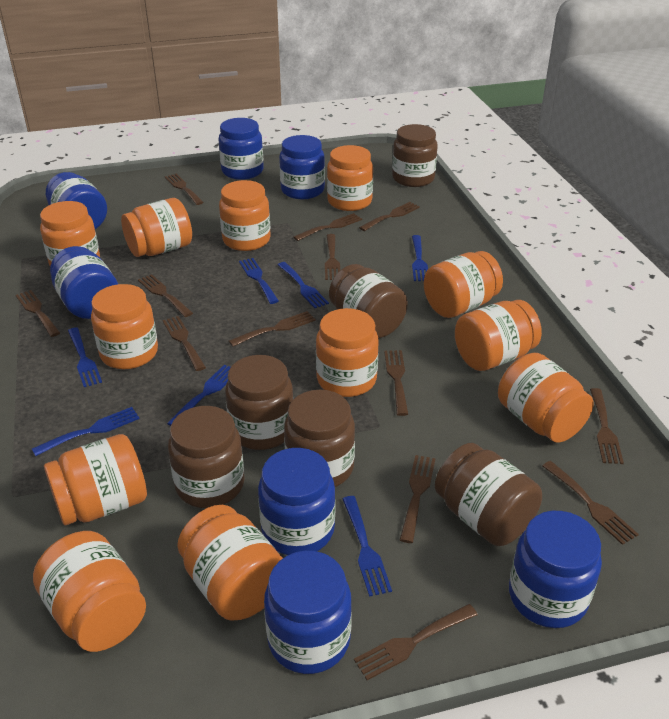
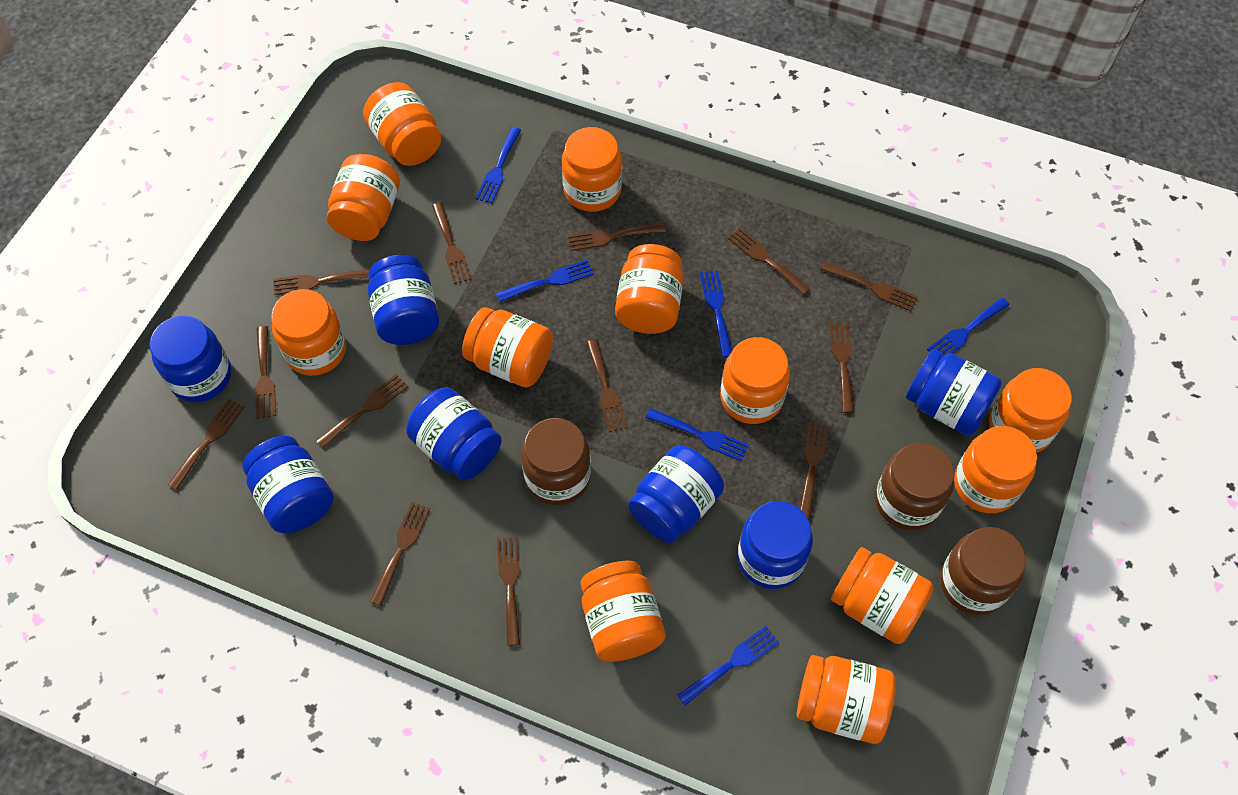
blue fork: [32,407,140,456] [68,327,102,387] [167,365,231,426] [239,258,279,304] [278,262,329,308] [342,496,392,597] [412,235,428,281] = 7 -> [475,127,521,203] [496,260,594,302] [646,408,749,462] [677,626,779,705] [700,271,732,358] [927,297,1009,354] = 6
brown jar: [168,406,244,508] [225,355,294,450] [284,390,355,487] [329,264,408,338] [392,124,438,187] [435,443,542,546] = 6 -> [521,418,591,505] [875,443,954,531] [940,527,1026,615] = 3

